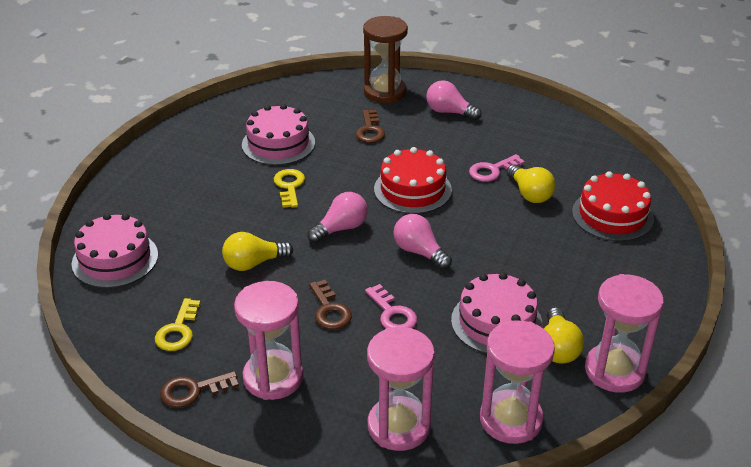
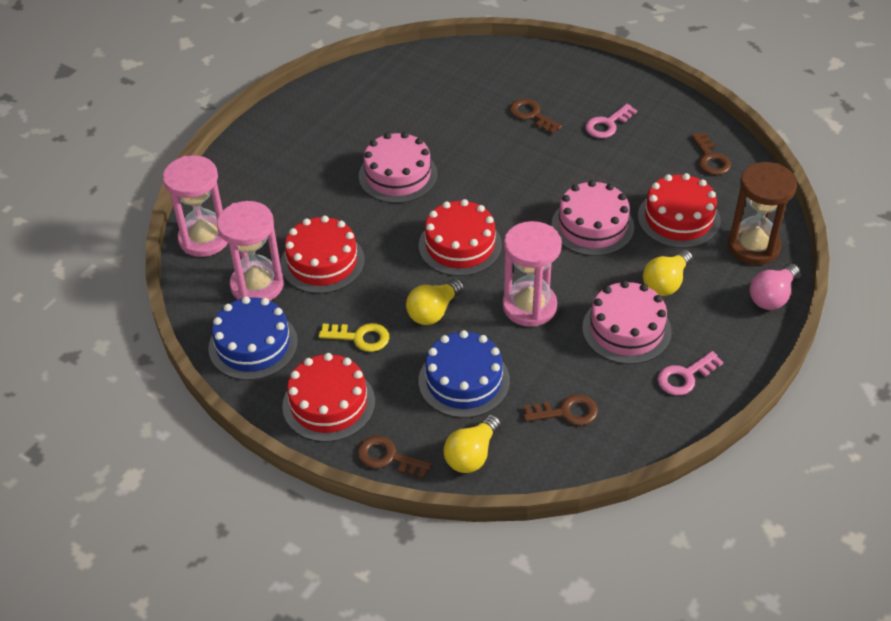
blue cake: none = 0 -> [208,296,298,380] [419,330,510,418] = 2
brown key: [160,371,239,408] [309,280,352,330] [356,110,385,143] = 3 -> [357,436,432,479] [510,99,562,134] [524,394,598,426] [691,132,731,175] = 4
pink hourglass: [234,281,304,400] [367,327,435,451] [480,320,555,444] [585,274,664,393] = 4 -> [163,155,228,257] [217,201,284,301] [503,221,562,327] = 3
pink light bulb: [308,192,368,243] [393,214,452,270] [426,80,481,121] = 3 -> [750,263,799,310] = 1
red cake: [374,147,452,214] [572,171,654,241] = 2 -> [280,216,365,294] [282,353,375,442] [419,199,502,276] [638,173,721,248] = 4
yellow key: [155,298,201,351] [274,169,305,208] = 2 -> [319,323,389,352] = 1

